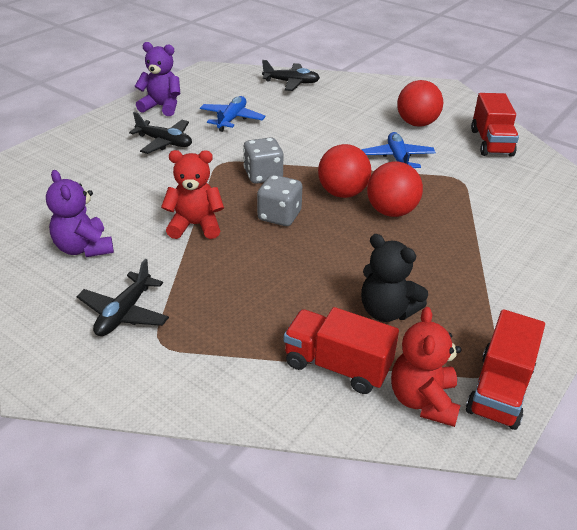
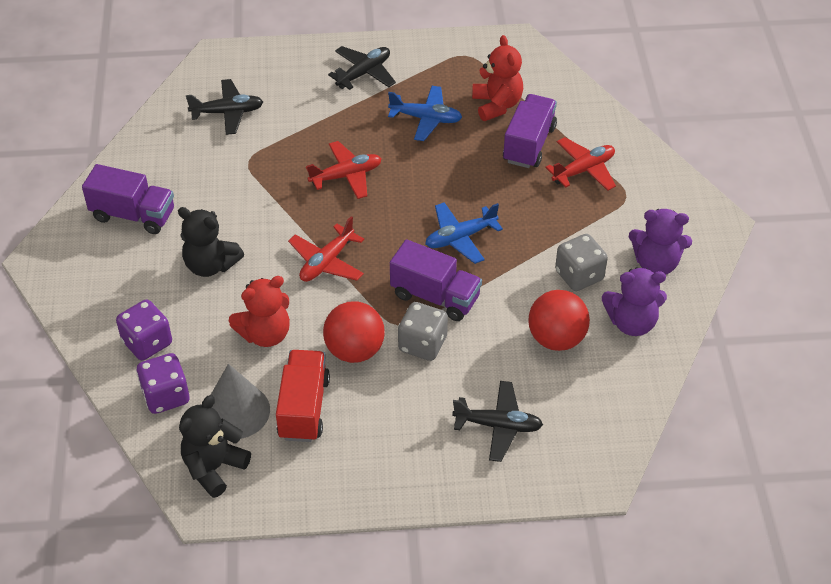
black teddy bear: [361,234,428,322] = 1 -> [178,207,244,277] [179,395,251,498] = 2
grey cone: none = 0 -> [211,364,270,439] = 1
purple dice: none = 0 -> [116,299,172,361] [136,353,189,414] = 2
purple truck: none = 0 -> [82,164,174,234] [390,239,482,321] [503,94,557,168] = 3
red ball: [318,144,371,198] [367,161,423,217] [397,80,443,127] = 3 -> [323,301,385,363] [528,290,590,351] = 2
red plane: none = 0 -> [288,216,364,282] [306,141,381,199] [545,137,616,191] = 3
red truck: [284,307,399,394] [466,309,545,430] [471,93,519,157] = 3 -> [276,350,330,442] = 1

